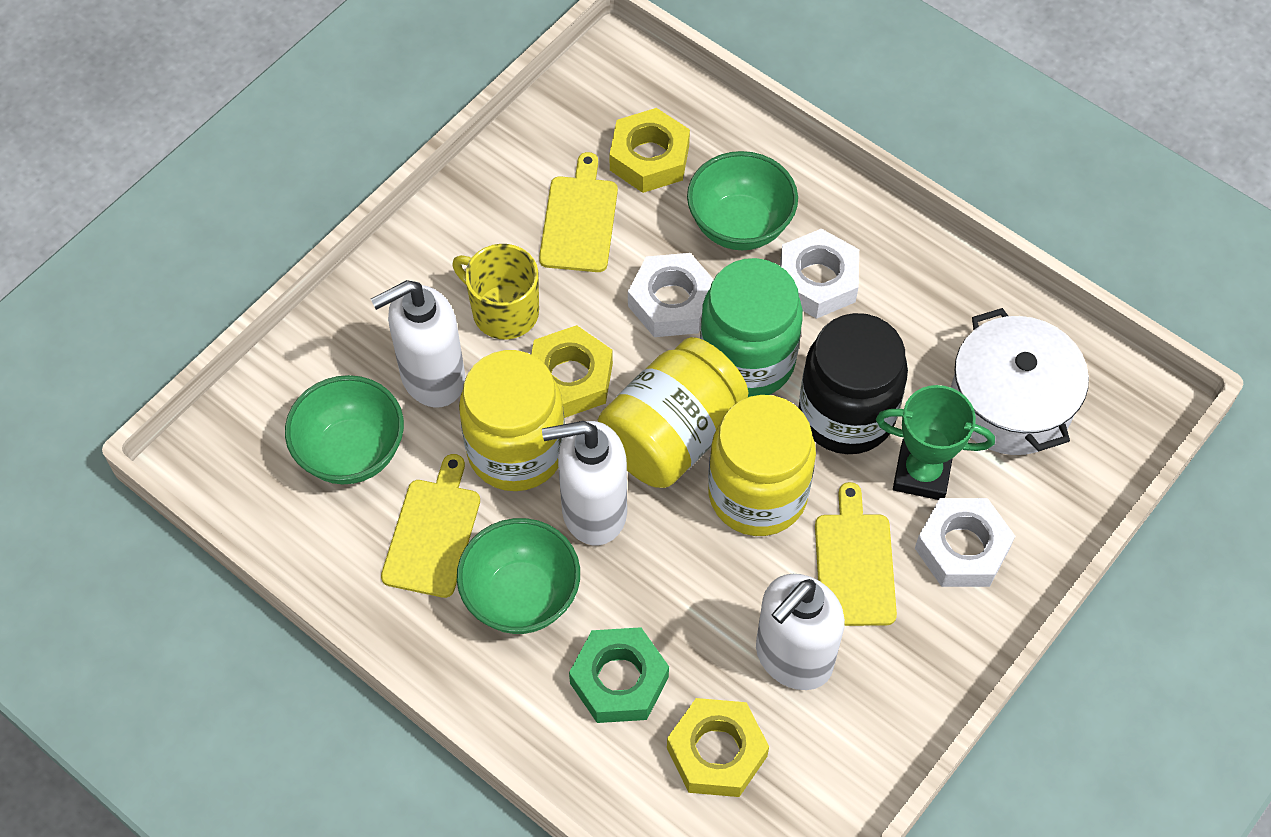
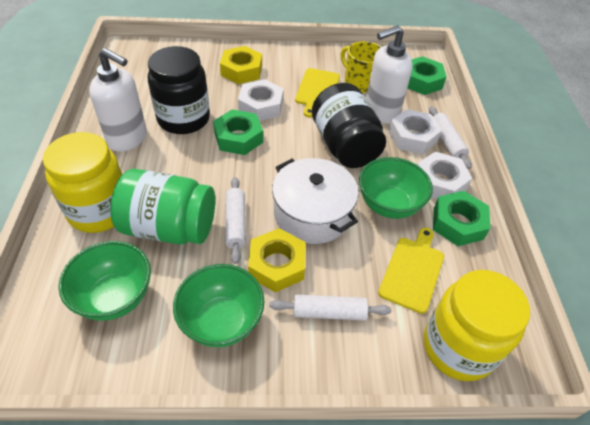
black jar: [799,313,908,454] = 1 -> [148,46,210,134] [312,83,386,168] = 2
green nut: [569,627,669,723] = 1 -> [213,109,263,155] [408,56,446,95] [433,191,490,246] = 3
green trophy: [876,385,995,500] = 1 -> none = 0
white rolling pin: none = 0 -> [225,177,246,264] [269,294,391,321] [429,106,472,169] = 3
white soap dispenser: [371,280,465,408] [542,421,627,545] [756,574,845,690] = 3 -> [89,48,147,152] [366,25,413,124] = 2
yellow cutting board: [381,454,480,598] [539,152,618,272] [815,482,897,626] = 3 -> [295,68,340,118] [378,228,444,314] = 2
yellow jar: [459,350,565,491] [598,337,749,488] [708,395,816,536] = 3 -> [43,132,122,233] [424,270,530,381] = 2
yellow nut: [531,325,613,418] [609,108,690,193] [667,698,769,797] = 3 -> [220,46,262,84] [248,228,306,292] = 2

